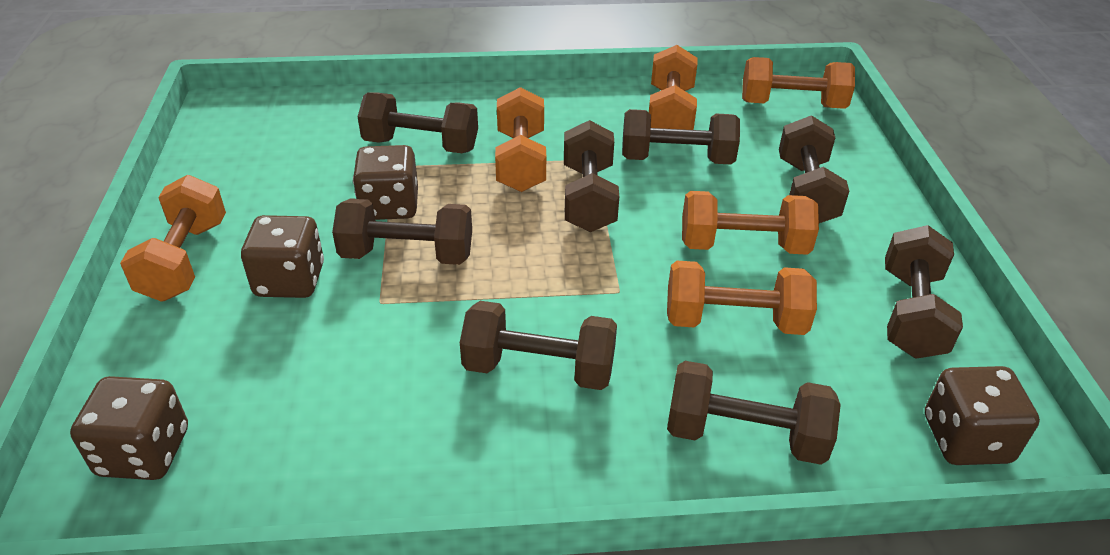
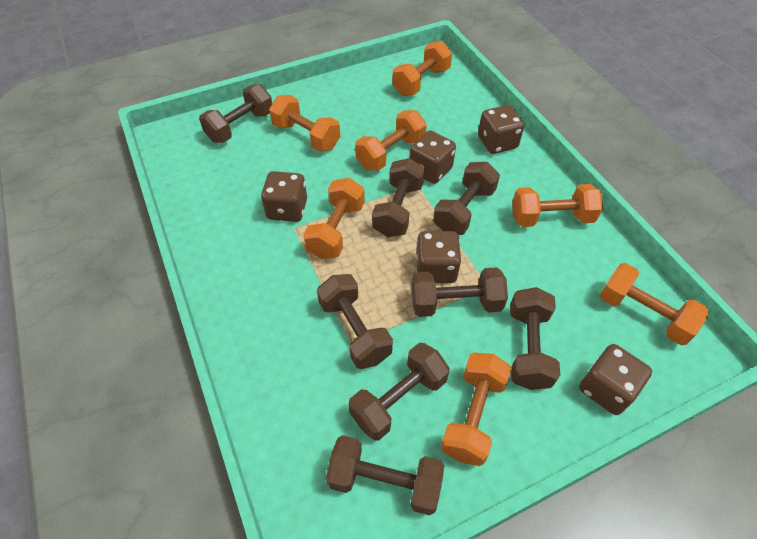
brown dice: [70,376,188,480] [241,215,324,298] [353,145,418,220] [925,366,1040,465] = 4 -> [261,171,307,222] [409,130,456,184] [416,231,461,283] [478,105,525,154] [579,344,652,415] = 5
orange dumbbell: [120,175,226,302] [495,87,546,192] [649,45,697,130] [667,261,817,335] [682,191,819,255] [742,57,855,109] = 6 -> [269,95,340,152] [303,178,365,259] [355,110,427,171] [392,41,452,96] [441,353,512,466] [512,184,603,227] [600,263,708,345] = 7

